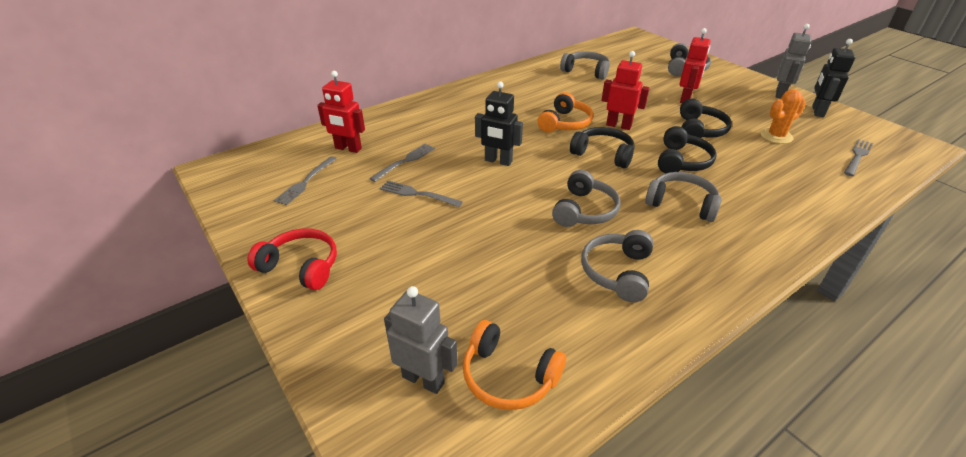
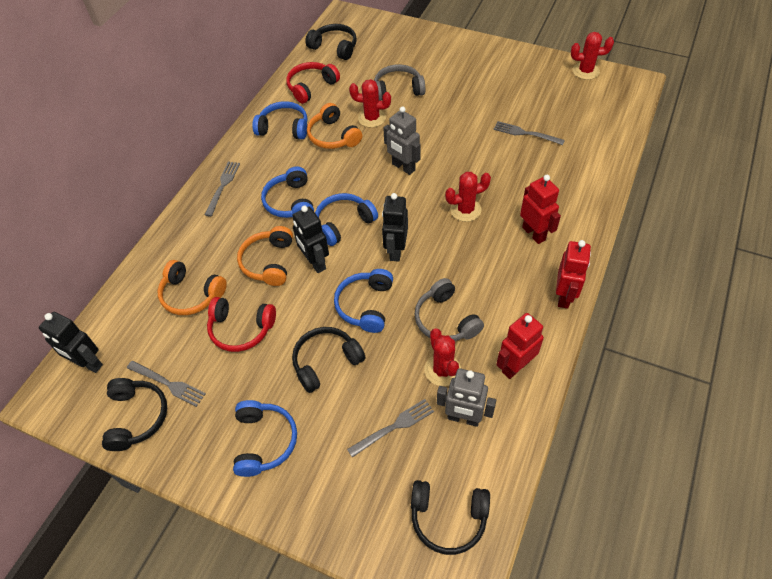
black headphones: [570,127,635,169] [658,126,717,173] [680,98,732,138] = 3 -> [102,378,167,451] [292,327,366,393] [305,24,357,60] [411,480,490,555] = 4
black robot: [475,81,523,166] [812,39,855,117] = 2 -> [39,312,103,373] [293,206,329,273] [382,193,408,262] = 3
blue headphones: none = 0 -> [233,400,297,477] [252,101,307,139] [261,166,314,218] [315,193,378,246] [334,269,393,333] = 5
grey headphones: [552,170,621,227] [560,51,610,80] [581,230,653,302] [645,172,722,222] [668,43,711,76] = 5 -> [374,64,426,101] [414,278,484,341] = 2
orange cactus: [760,89,806,144] = 1 -> none = 0
orange headphones: [463,320,566,410] [538,92,593,133] = 2 -> [157,260,227,315] [237,226,293,286] [307,103,362,149] = 3
red cactus: none = 0 -> [349,79,391,128] [425,328,461,386] [445,172,491,222] [571,32,614,80] = 4
red headphones: [248,228,337,290] = 1 -> [207,297,276,352] [286,62,340,104] = 2

